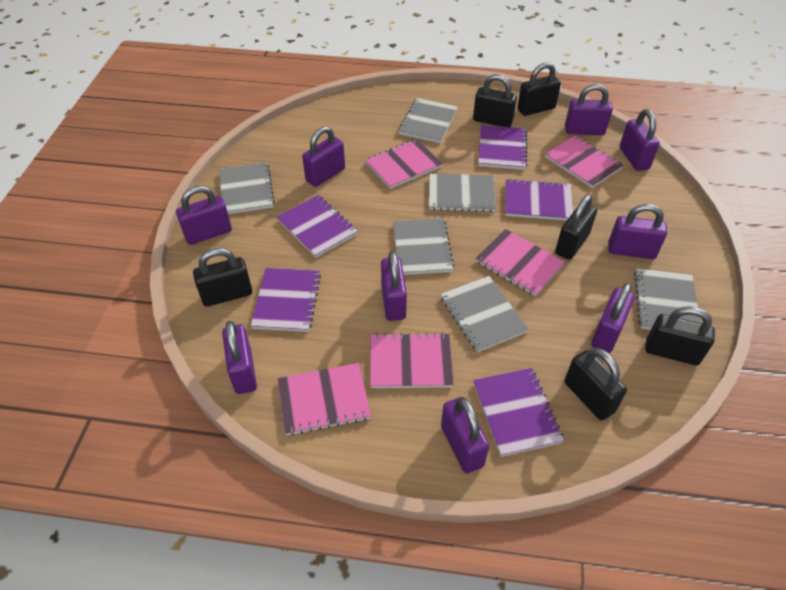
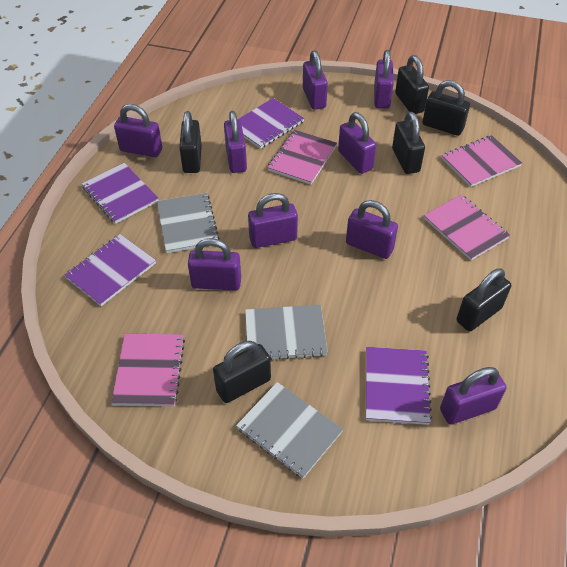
grey notebook: [219,162,275,214] [393,218,454,275] [398,98,458,143] [429,174,496,212] [440,276,529,352] [634,268,701,330] = 6 -> [157,193,220,253] [236,382,343,479] [245,305,328,360] = 3
pink notebook: [278,363,371,436] [365,139,443,189] [370,333,454,388] [475,229,565,296] [545,135,624,188] = 5 -> [111,333,185,407] [267,130,337,185] [424,195,510,260] [442,135,522,187] = 4
purple notebook: [251,268,321,332] [277,195,358,258] [473,368,564,457] [478,125,527,170] [505,179,573,221] = 5 -> [64,234,156,306] [81,163,159,224] [238,98,304,149] [366,347,432,425] = 4

